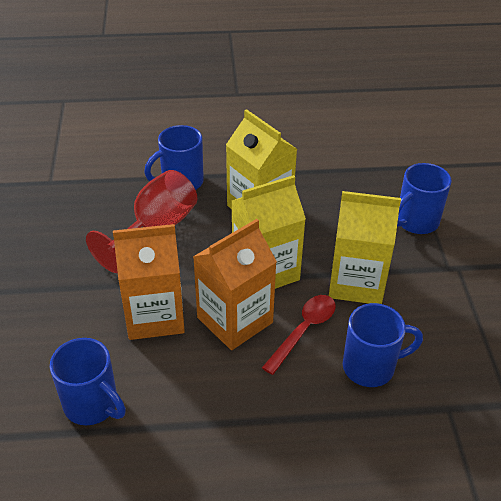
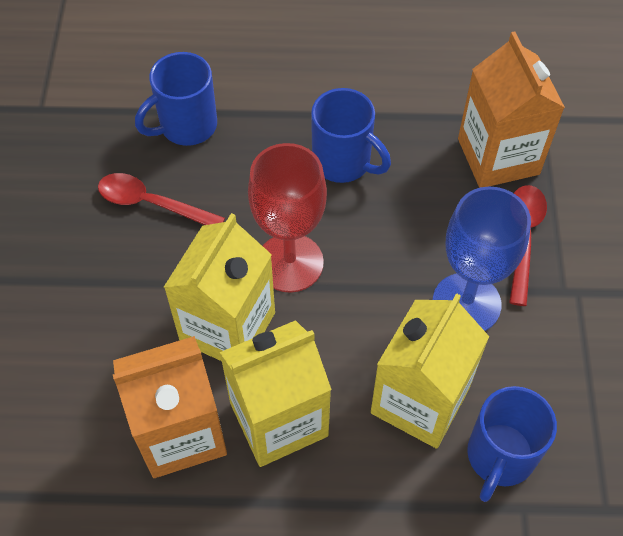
blue goblet: none = 0 -> [433,186,531,331] = 1
blue mug: [50,338,126,425] [144,125,204,190] [343,303,423,387] [397,163,452,234] = 4 -> [135,52,217,146] [311,88,391,183] [467,386,557,502] = 3
red spoon: [262,295,336,375] = 1 -> [98,173,225,225] [509,185,547,306] = 2

